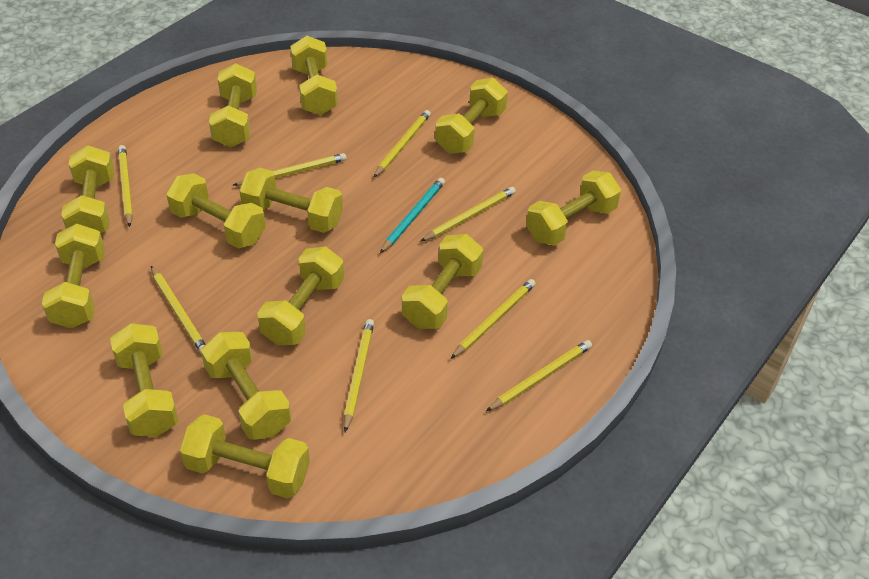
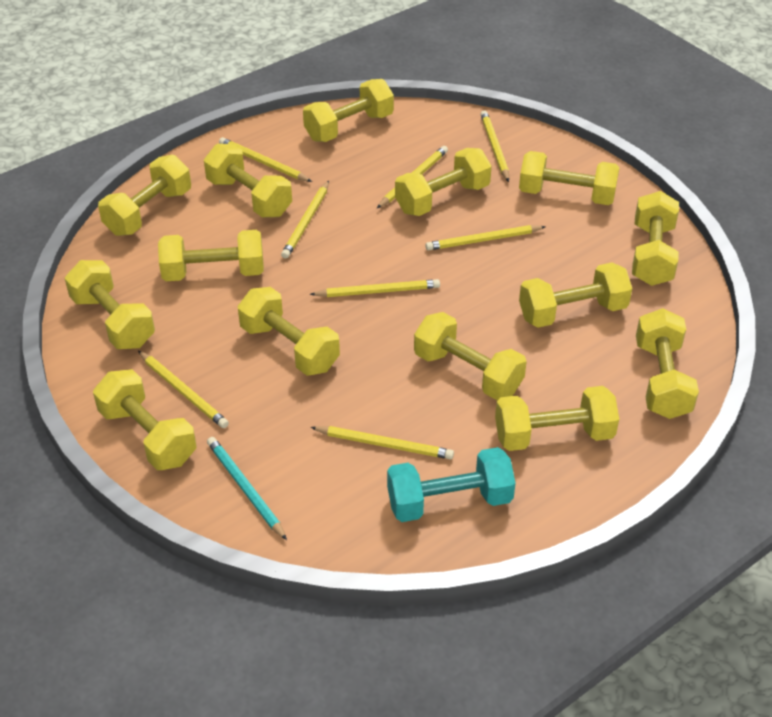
turquoise dumbbell: none = 0 -> [387,447,516,522] = 1
yellow dumbbell: [42,224,105,328] [61,145,114,234] [110,323,178,437] [166,173,266,248] [180,414,310,498] [201,332,291,440] [209,63,257,147] [239,168,343,233] [257,247,344,345] [290,36,338,115] [402,234,483,329] [435,78,508,154] [526,170,621,246] = 13 -> [65,260,155,349] [93,369,196,470] [98,155,191,236] [158,230,264,281] [204,144,292,218] [238,287,340,376] [303,79,394,142] [395,148,492,216] [414,312,527,400] [495,386,619,451] [519,151,620,205] [519,262,632,328] [632,191,679,286] [636,308,699,419] = 14

